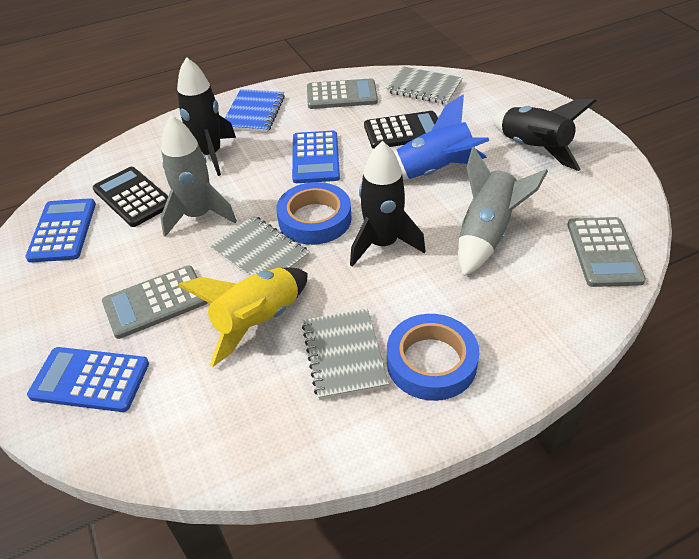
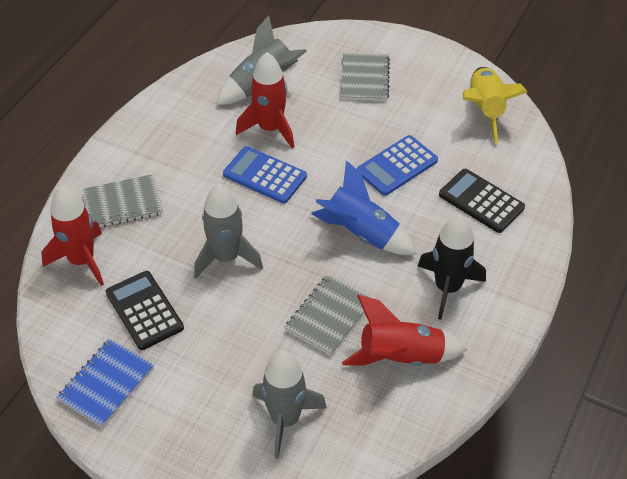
black rocket: [177,57,236,176] [350,141,425,267] [492,99,596,171] = 3 -> [418,215,486,320] = 1
blue calculator: [25,198,96,263] [27,347,149,412] [292,131,340,183] = 3 -> [223,146,307,204] [357,135,438,196] = 2
blue tape: [276,182,352,245] [387,314,479,401] = 2 -> none = 0
grey calculator: [102,265,208,339] [307,78,378,109] [567,217,646,287] = 3 -> none = 0
grey rocket: [160,115,237,237] [458,147,548,276] = 2 -> [194,183,263,278] [217,15,307,105] [252,351,327,459] = 3
red rocket: none = 0 -> [41,186,104,286] [236,52,294,148] [342,295,468,366] = 3

